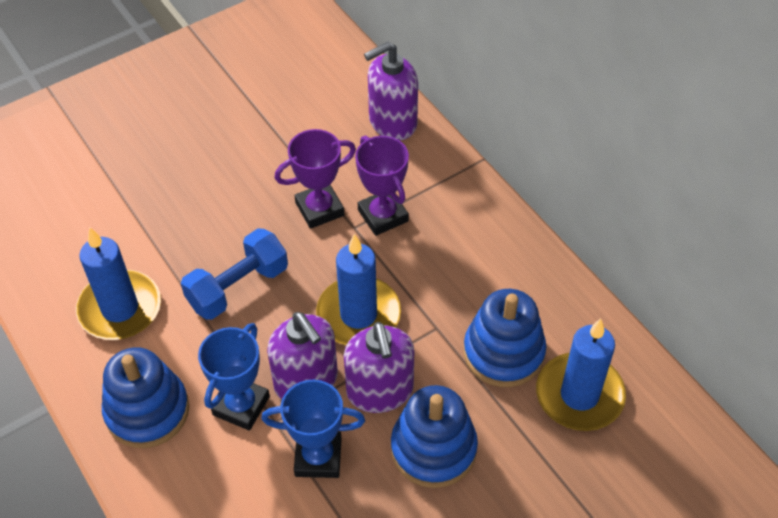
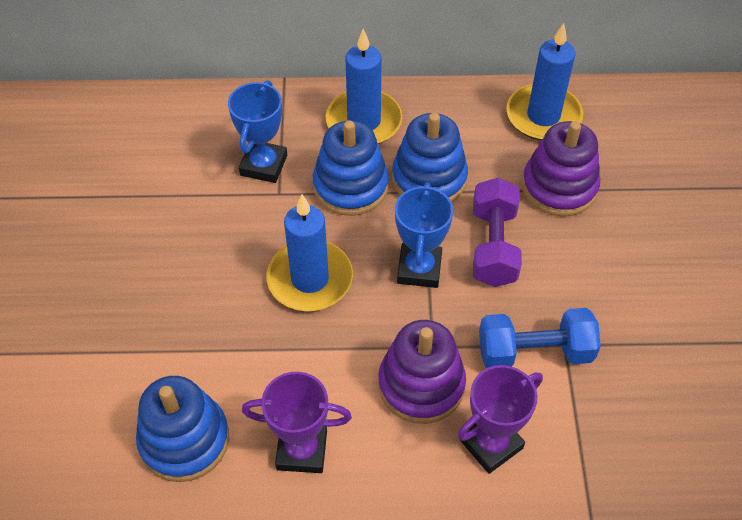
purple dumbbell: none = 0 -> [473,178,522,287] = 1
purple soap dispenser: [267,312,338,400] [344,322,414,413] [364,42,418,141] = 3 -> none = 0
purple stacking toy: none = 0 -> [378,320,466,424] [522,121,600,217] = 2

